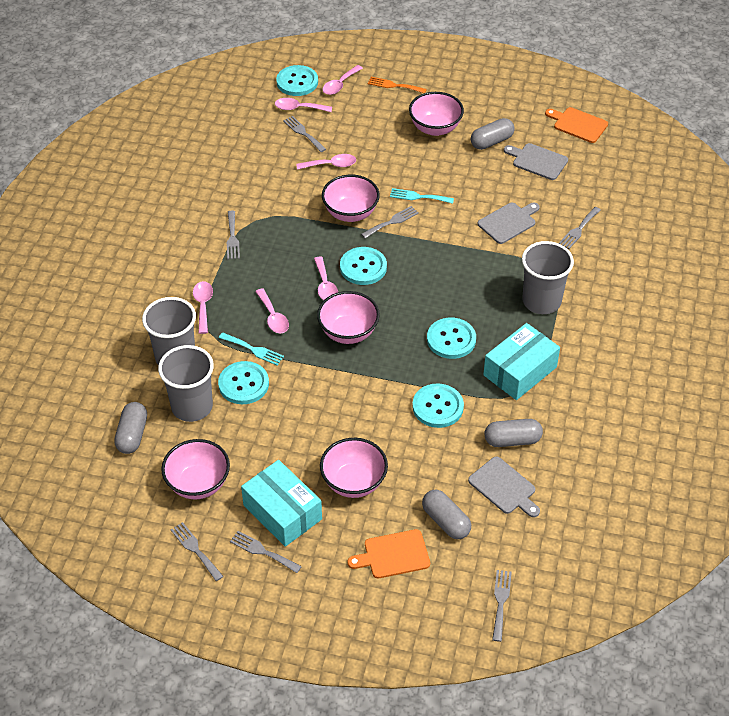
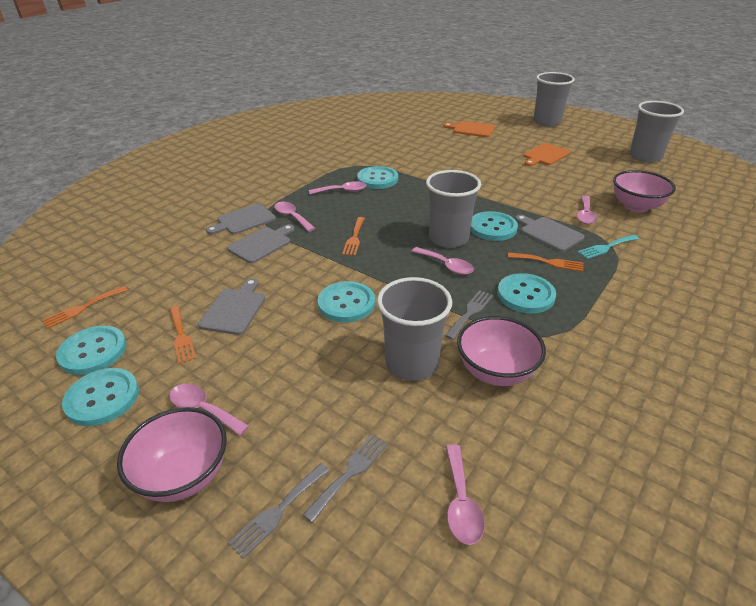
grey capsule: [114,402,147,454] [422,490,471,539] [471,118,515,150] [485,419,543,447] = 4 -> none = 0
grey cup: [142,297,196,365] [158,345,214,422] [522,241,574,314] = 3 -> [377,277,452,381] [426,170,481,248] [533,72,575,126] [629,101,684,163] = 4
grey cutting board: [468,456,540,517] [478,203,540,244] [504,143,568,180] = 3 -> [198,278,265,335] [206,204,276,235] [227,224,295,263] [515,215,584,252] = 4
grey fork: [171,522,223,581] [227,211,240,259] [230,531,302,573] [283,116,326,152] [361,206,419,238] [492,570,512,642] [559,207,601,249] = 7 -> [228,463,330,559] [303,434,388,523] [445,290,493,340] = 3
orange fork: [368,77,427,93] = 1 -> [42,286,128,328] [169,306,196,364] [342,217,365,256] [508,252,584,272] = 4
pink bowl: [161,439,230,499] [317,291,380,344] [320,438,388,498] [322,175,380,222] [409,92,464,136] = 5 -> [117,407,227,502] [457,316,546,386] [613,170,676,212] = 3
turquoise box: [241,460,322,547] [483,323,560,400] = 2 -> none = 0
turquoise button: [218,361,269,404] [276,65,318,96] [340,247,387,285] [412,383,464,428] [427,318,476,359] = 5 -> [56,326,127,375] [62,368,139,426] [317,281,375,322] [357,166,398,189] [470,211,518,241] [497,273,556,313] = 6
turquoise fork: [219,332,284,366] [390,188,454,204] = 2 -> [578,235,639,259] = 1

